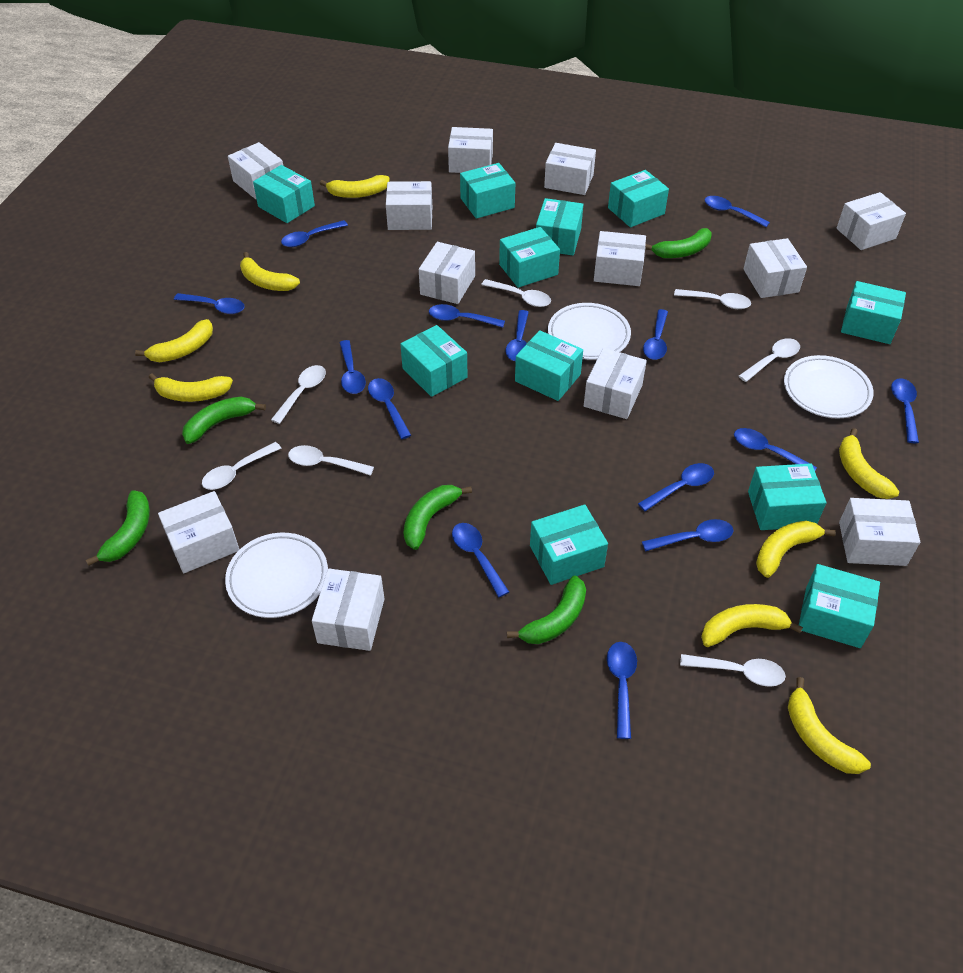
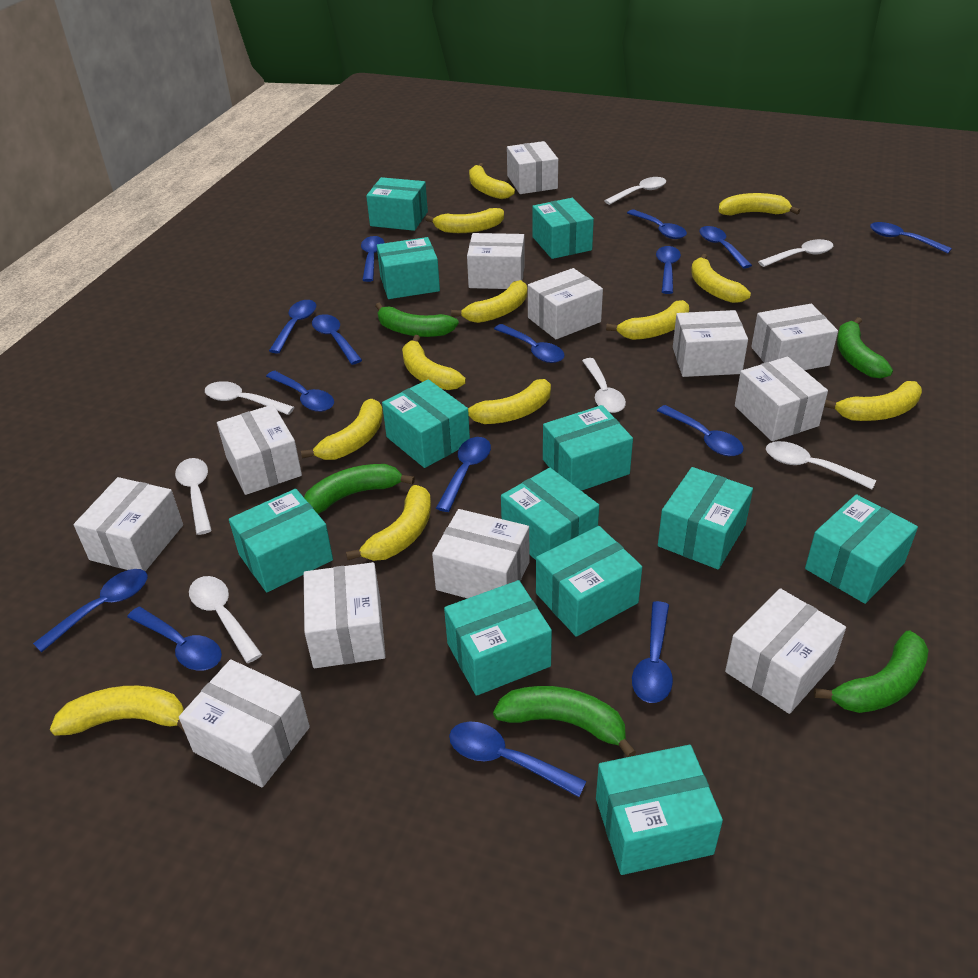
blue spoon: [174,293,245,314] [281,220,348,247] [339,340,366,394] [368,378,411,439] [429,304,505,328] [452,523,509,597] [506,310,529,361] [607,642,637,739] [638,463,714,511] [642,519,733,551] [643,309,668,360] [705,196,770,227] [734,428,817,470] [891,378,919,443] = 14 -> [33,569,148,652] [127,607,222,671] [266,371,334,412] [269,300,316,354] [312,314,362,365] [361,236,384,282] [436,437,491,512] [449,722,587,797] [494,324,565,363] [627,209,687,239] [632,601,673,703] [656,246,681,294] [657,405,744,456] [699,226,752,269] [870,222,952,254] = 15
turquoise box: [253,165,315,223] [400,325,467,397] [460,163,515,219] [499,227,560,288] [515,330,583,401] [530,505,608,585] [536,198,583,255] [608,170,669,227] [748,463,826,530] [799,564,880,648] [841,281,906,344] = 11 -> [229,489,333,592] [366,177,428,231] [377,237,440,299] [382,379,470,468] [444,580,552,696] [501,468,599,560] [532,198,594,259] [536,526,642,637] [543,405,633,491] [596,745,723,875] [658,467,753,569] [805,494,918,604] = 12
white plate: [225,533,328,618] [548,303,631,360] [784,355,874,419] = 3 -> none = 0
yellow banana: [135,319,213,362] [149,373,233,402] [240,252,300,291] [320,175,389,198] [701,604,803,647] [756,521,836,578] [788,677,871,774] [839,428,899,499] = 8 -> [50,686,185,736] [301,399,383,460] [346,485,431,561] [402,335,466,390] [425,208,504,233] [451,280,527,323] [468,379,551,424] [469,163,515,199] [606,300,689,340] [691,254,751,303] [719,193,800,215] [824,381,922,421] = 12

